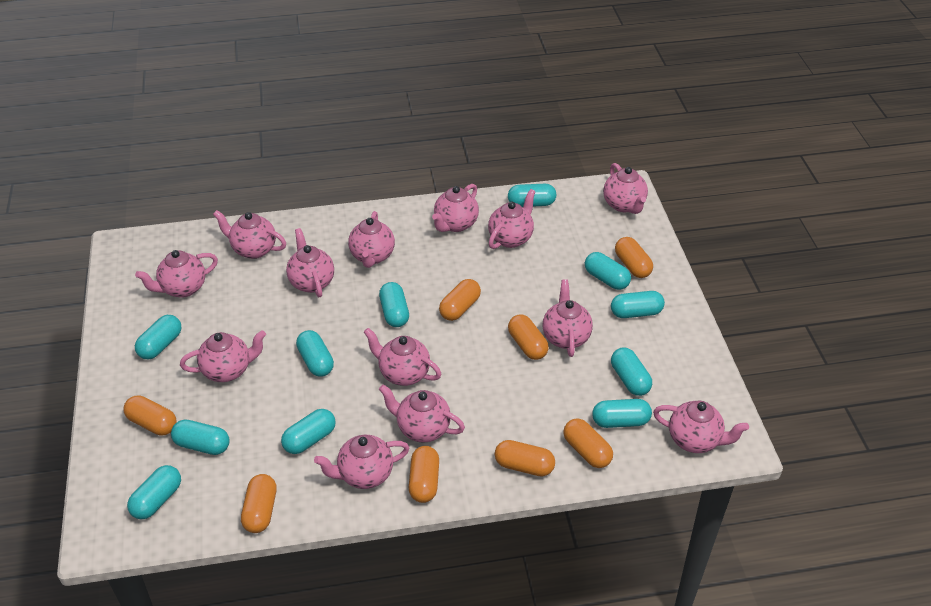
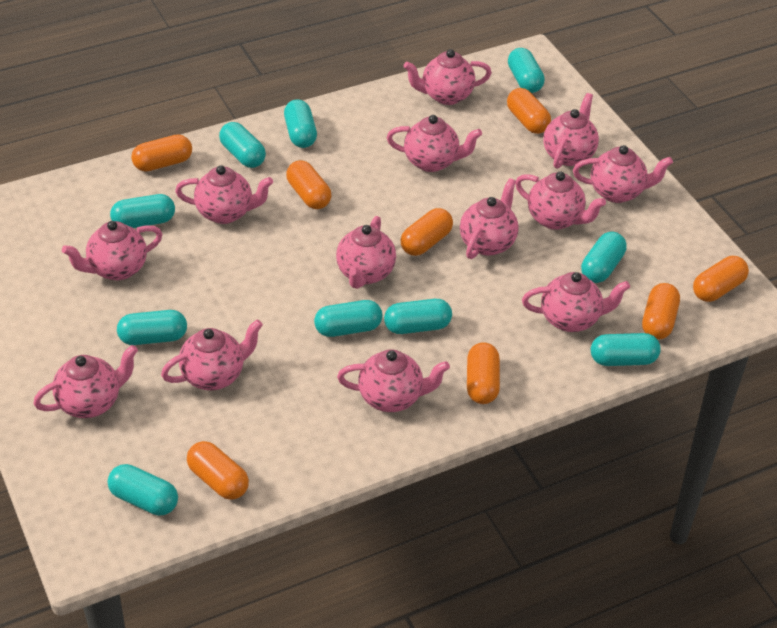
turquoise capsule: [127,465,181,519] [135,315,181,359] [171,420,229,455] [281,409,336,454] [296,330,334,377] [379,282,409,327] [508,184,556,207] [585,252,631,290] [592,399,652,428] [611,291,665,318] [611,348,652,396] = 11 -> [107,464,178,516] [110,194,175,228] [117,310,187,345] [219,122,266,168] [284,99,317,148] [314,300,383,337] [384,299,452,334] [508,48,545,93] [581,232,627,283] [591,333,661,366] = 10

